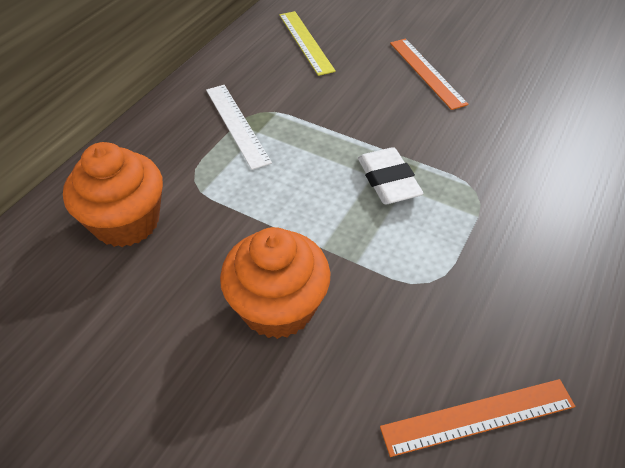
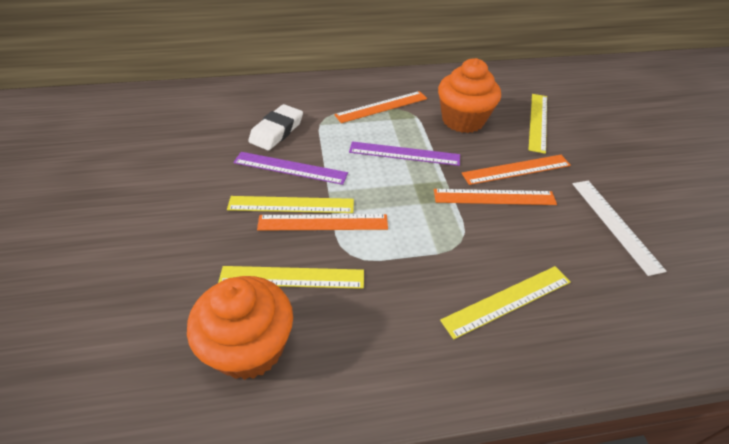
orange ruler: [380,379,575,457] [390,39,469,110] = 2 -> [257,214,388,231] [334,91,427,123] [434,189,557,205] [462,155,571,185] = 4
purple ruler: none = 0 -> [233,152,348,185] [349,142,460,166] = 2
yellow ruler: [279,11,336,76] = 1 -> [218,266,364,289] [227,196,354,213] [440,266,571,340] [528,94,547,154] = 4

